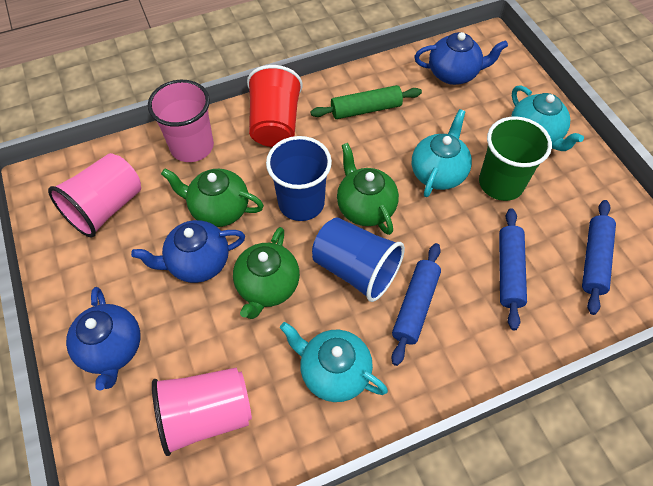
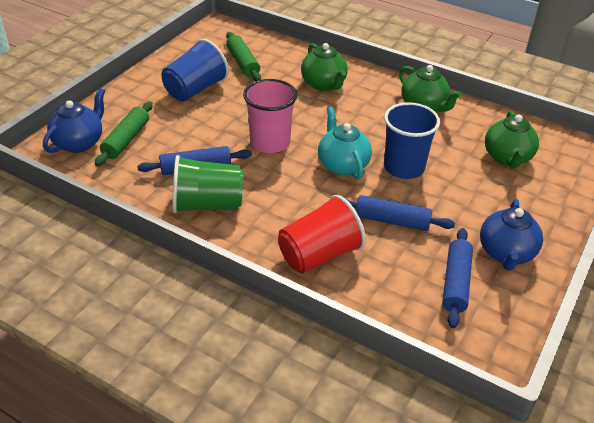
blue teapot: [66,287,140,391] [131,220,245,283] [414,32,508,85] = 3 -> [43,88,105,153] [480,199,543,270] = 2
green rolling pin: [311,85,422,119] = 1 -> [95,101,153,166] [226,32,261,81] = 2
pink cup: [48,153,141,237] [148,80,214,162] [152,368,252,456] = 3 -> [243,79,297,153] = 1
turquoise teapot: [280,322,388,402] [412,109,472,197] [511,85,584,151] = 3 -> [318,106,372,179] = 1

